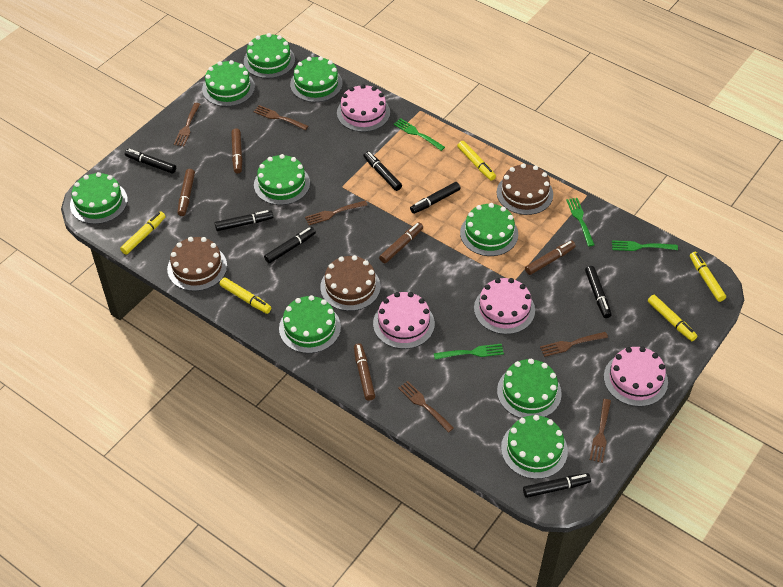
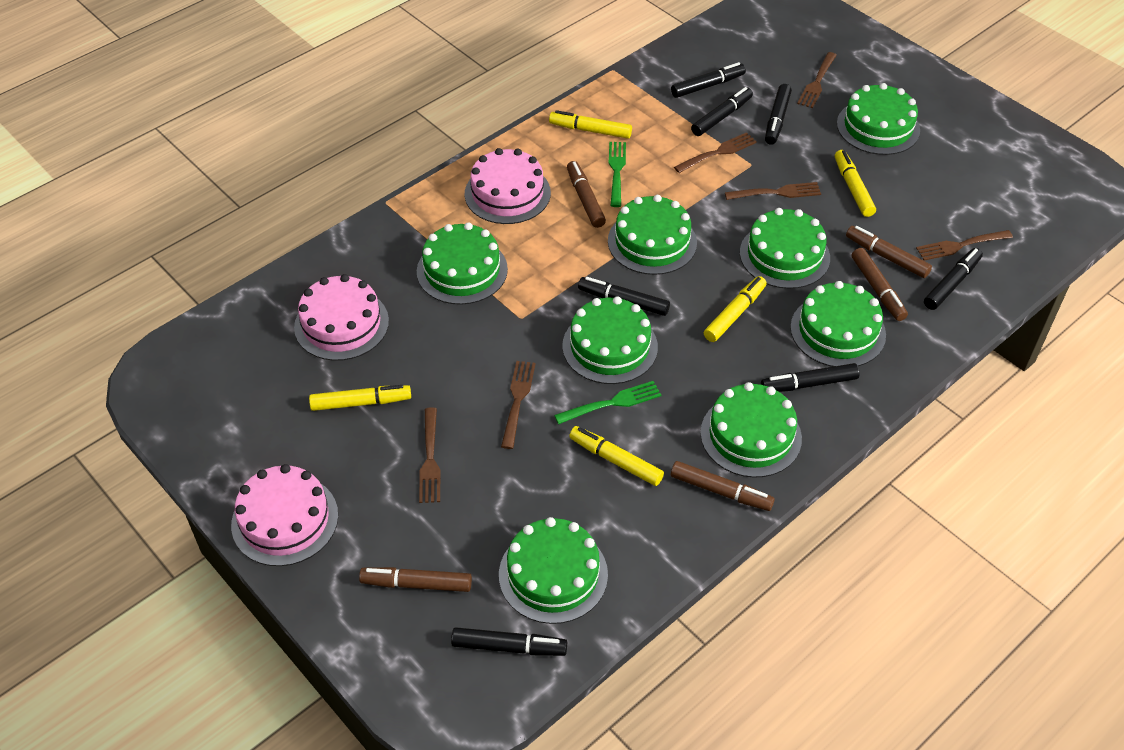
brown cake: [167,237,227,291] [320,255,381,311] [497,163,553,215] = 3 -> none = 0
green cake: [70,172,128,224] [202,60,255,107] [244,33,295,78] [254,154,310,205] [279,295,341,353] [290,56,343,102] [460,203,518,256] [497,359,562,418] [501,415,568,479] = 9 -> [417,222,508,305] [499,517,608,624] [562,296,658,384] [608,195,697,275] [700,382,802,478] [740,208,830,289] [790,281,886,367] [837,83,920,155] = 8
green fork: [393,118,445,151] [434,344,504,360] [566,198,595,247] [612,240,678,251] = 4 -> [554,381,661,424] [609,142,626,207] = 2
pink cake: [337,84,390,132] [373,292,435,349] [474,278,535,334] [604,346,668,407] = 4 -> [231,464,338,566] [294,274,389,361] [465,148,551,224] = 3

